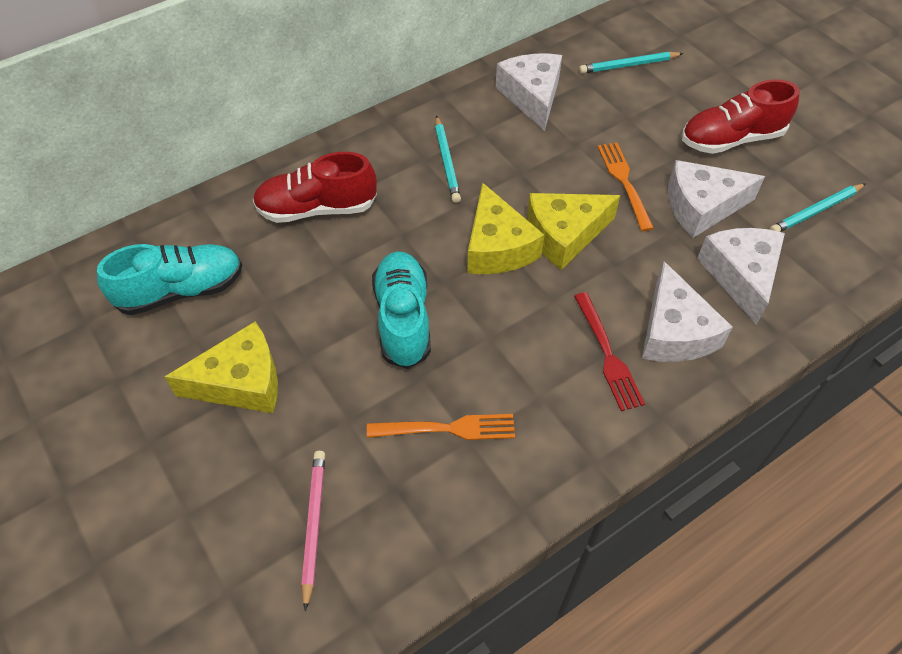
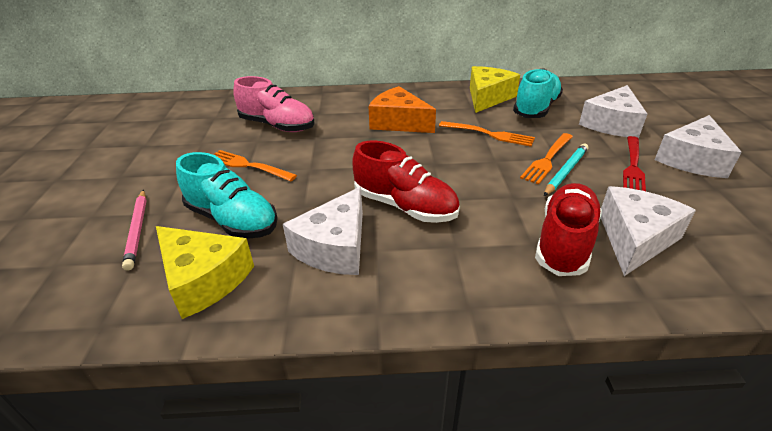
orange cheese: none = 0 -> [368,86,436,133] = 1
orange fork: [367,414,515,440] [598,142,654,231] = 2 -> [214,150,297,181] [439,121,535,146] [520,133,573,185] = 3
pink shoe: none = 0 -> [233,76,315,132] = 1
turquoise pencil: [435,115,461,203] [579,52,684,74] [769,183,866,232] = 3 -> [544,144,588,196] = 1
yellow cheese: [164,322,278,413] [467,182,545,274] [527,193,620,270] = 3 -> [156,226,254,319] [470,66,520,113] = 2

